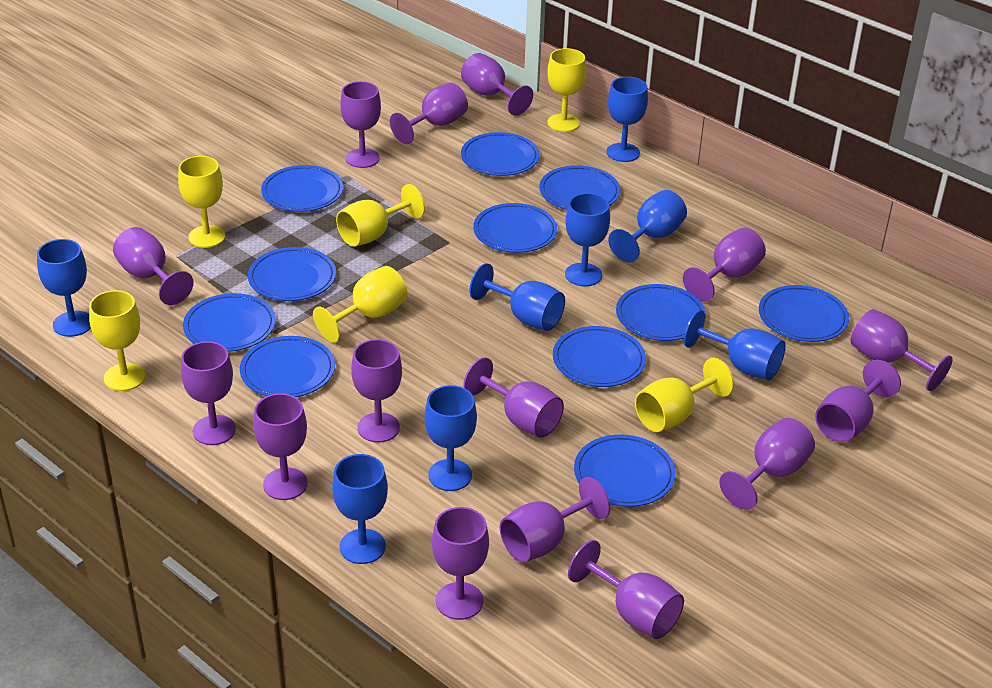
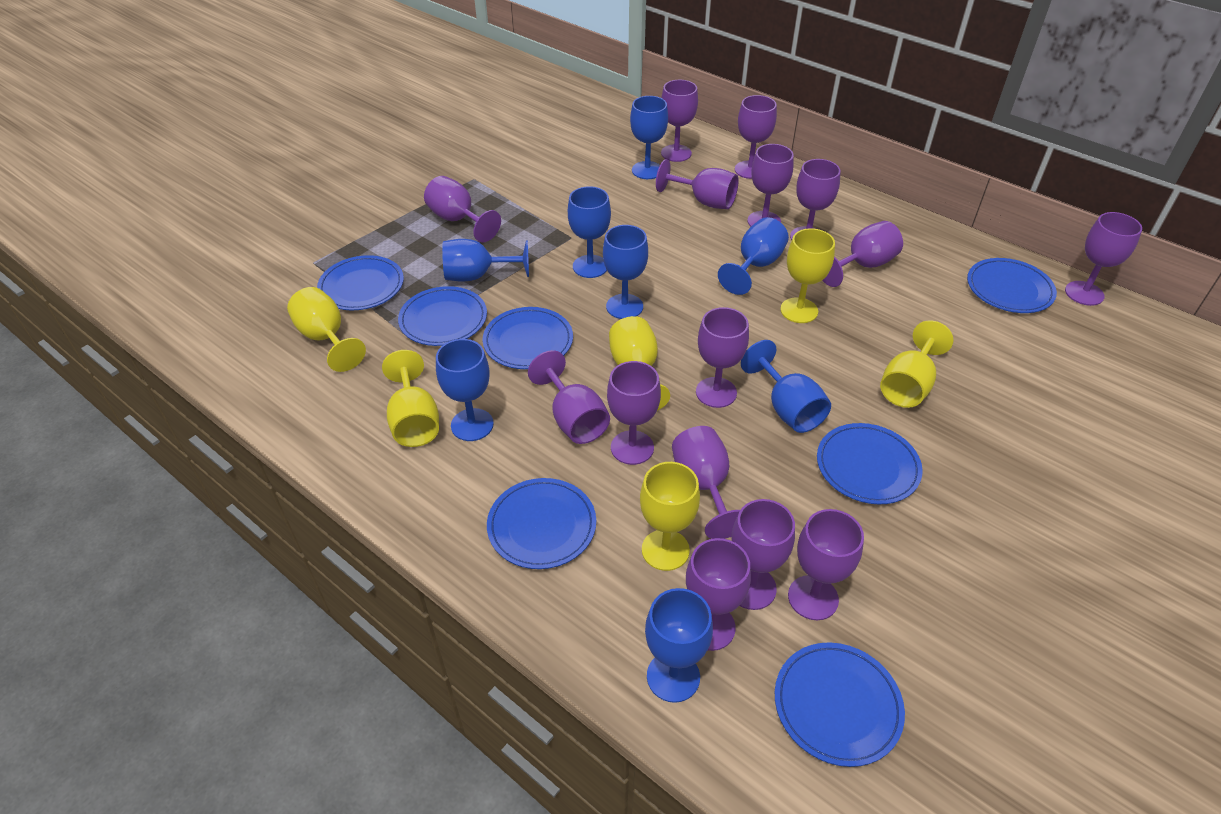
blue plate: [183,293,276,352] [240,336,335,397] [248,247,336,301] [261,165,343,212] [461,132,540,176] [473,203,557,253] [539,165,620,210] [553,326,646,387] [574,435,676,507] [616,284,706,341] [759,285,849,342] = 11 -> [317,255,404,310] [398,286,487,346] [483,307,573,369] [487,478,596,569] [775,642,905,767] [817,423,923,504] [967,258,1057,313] = 7

